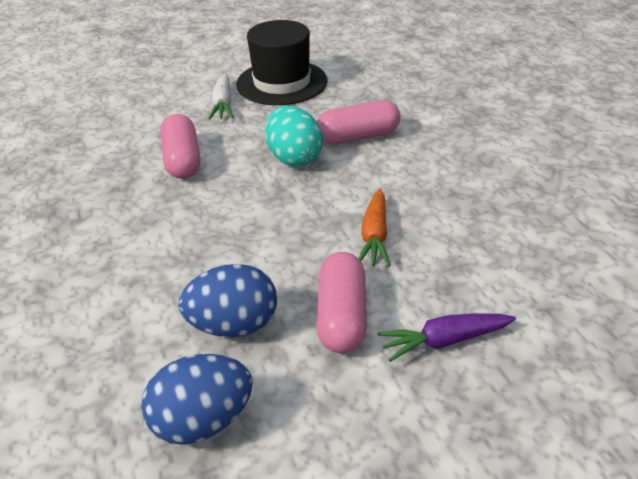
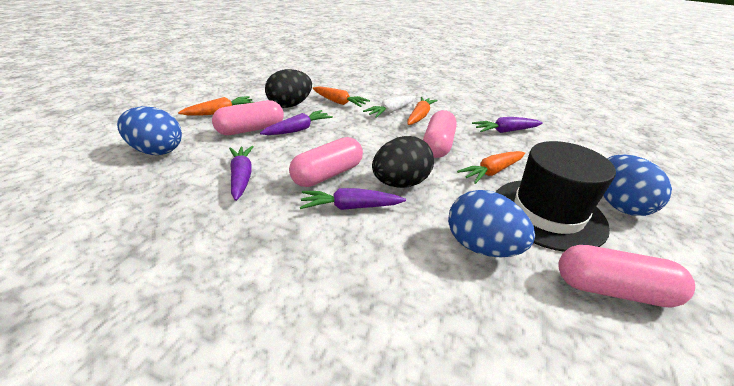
black egg: none = 0 -> [265,69,312,108] [372,136,434,188] = 2
blue egg: [141,354,253,445] [178,264,277,337] = 2 -> [117,106,182,155] [448,190,535,257] [603,154,672,216] = 3
orange carrot: [359,189,390,267] = 1 -> [178,96,253,115] [312,86,370,107] [407,97,438,125] [457,151,525,184] = 4
pink capsule: [160,114,200,179] [317,100,401,145] [317,252,367,353] = 3 -> [212,100,284,135] [289,137,363,187] [423,110,457,158] [558,245,695,308] = 4
purple carrot: [377,313,516,362] = 1 -> [229,146,254,201] [260,110,333,135] [300,188,406,210] [472,117,543,133] = 4
turquoise egg: [265,106,323,167] = 1 -> none = 0

